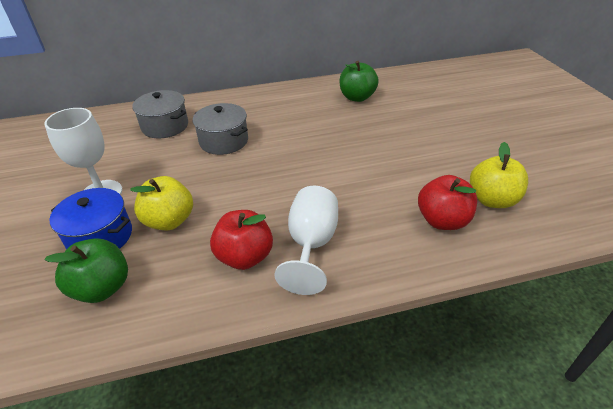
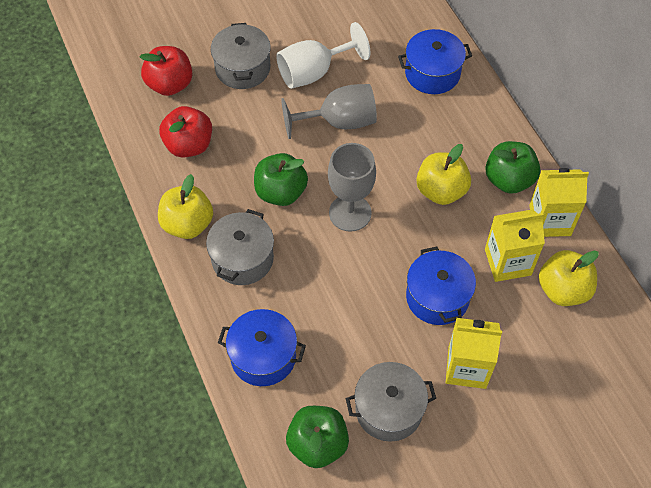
blue pot: [49,188,132,249] = 1 -> [218,309,306,386] [398,29,472,94] [406,246,476,325] = 3
green apple: [44,238,128,303] [340,61,379,102] = 2 -> [254,153,308,206] [286,406,349,468] [485,141,540,194] = 3
grey goblet: none = 0 -> [281,84,377,139] [328,143,376,232] = 2
grey pot: [132,90,188,138] [193,103,248,155] = 2 -> [206,209,274,285] [211,23,271,89] [346,362,436,442] = 3
white goblet: [44,108,122,195] [274,186,338,295] = 2 -> [276,22,370,89] = 1
yellow apple: [130,176,193,230] [470,142,528,208] = 2 -> [158,174,213,239] [416,144,471,205] [539,250,599,306] = 3
yellow carton: none = 0 -> [446,318,502,389] [485,209,545,282] [529,168,589,237] = 3

